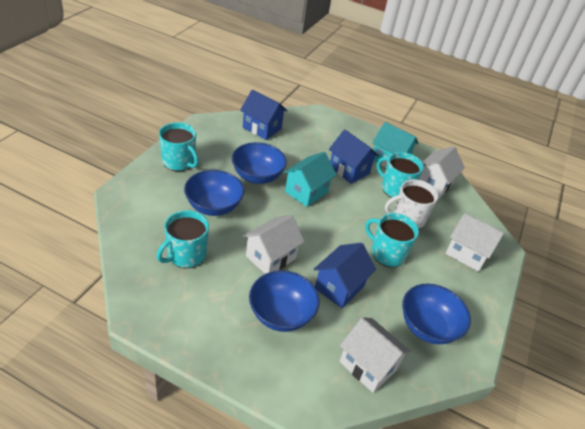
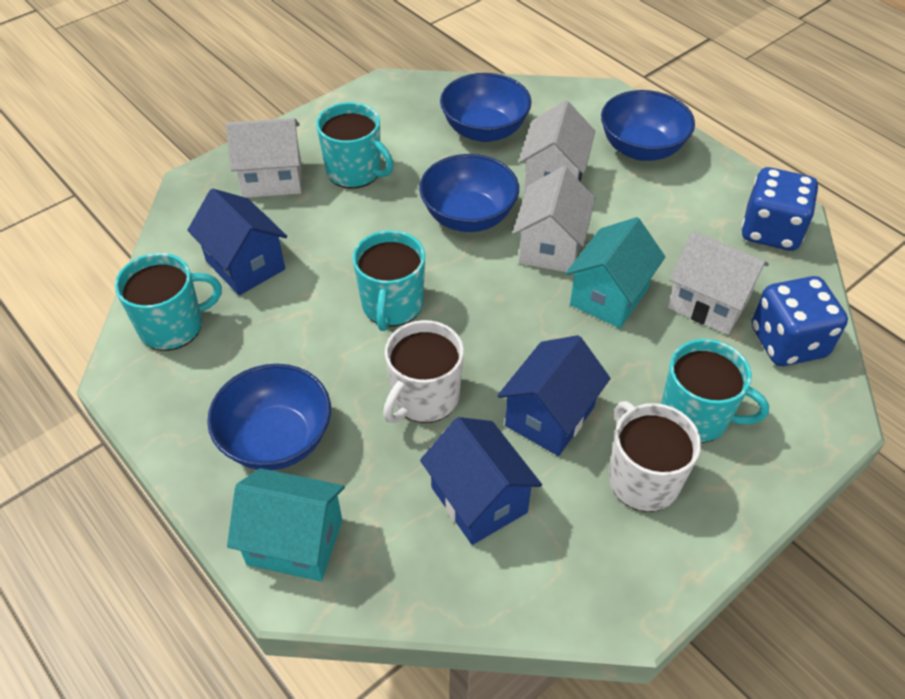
blue dice: none = 0 -> [742,167,818,251] [752,276,848,366] = 2
white mug: [385,179,438,229] = 1 -> [383,320,464,423] [609,401,701,512] = 2

